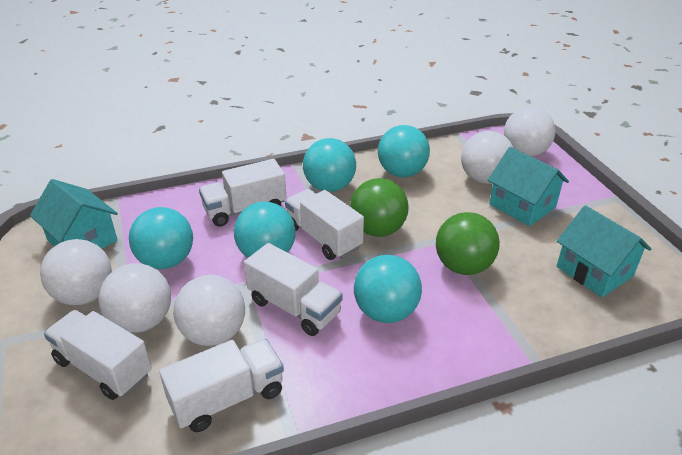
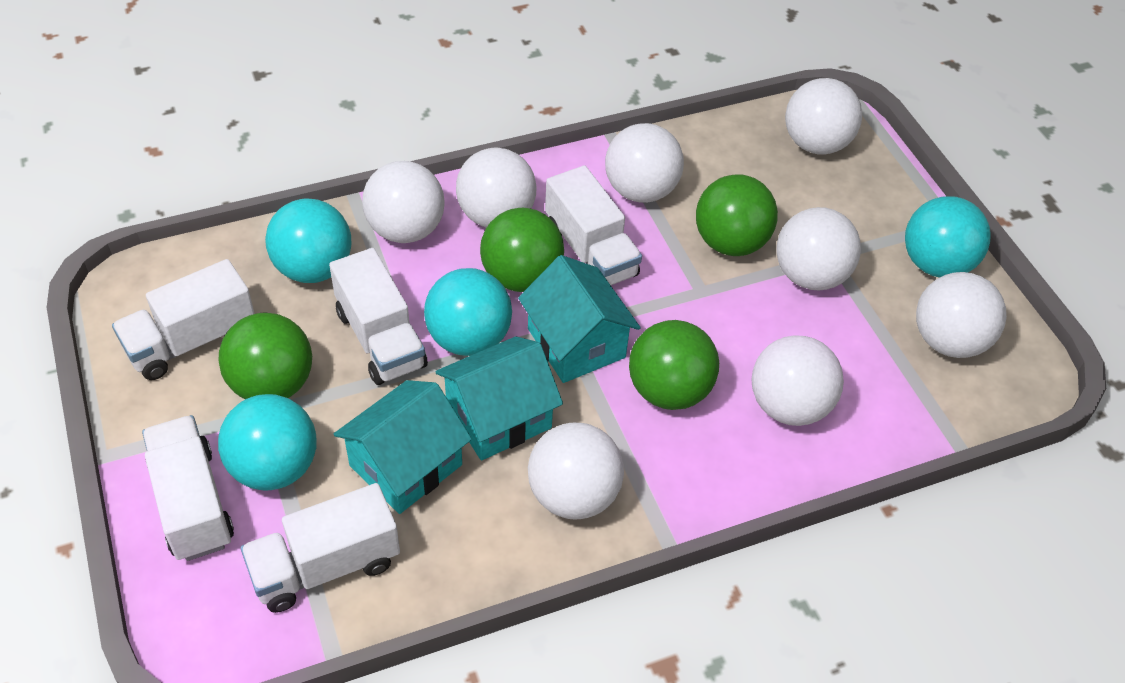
green ball: [350,178,409,237] [436,212,500,275] = 2 -> [219,313,312,399] [480,208,564,292] [629,320,719,410] [696,174,778,256] = 4
turquoise ball: [129,207,193,269] [234,202,296,258] [303,138,356,192] [354,255,422,323] [378,125,430,177] = 5 -> [218,394,316,491] [265,198,351,283] [424,268,512,356] [905,196,991,277] = 4
white ball: [40,239,112,305] [98,263,171,333] [173,275,245,346] [461,131,513,184] [504,107,555,157] = 5 -> [362,161,445,243] [456,148,537,228] [528,423,624,519] [605,123,684,203] [751,335,844,426] [776,207,861,291] [785,78,862,154] [916,272,1007,358] = 8

